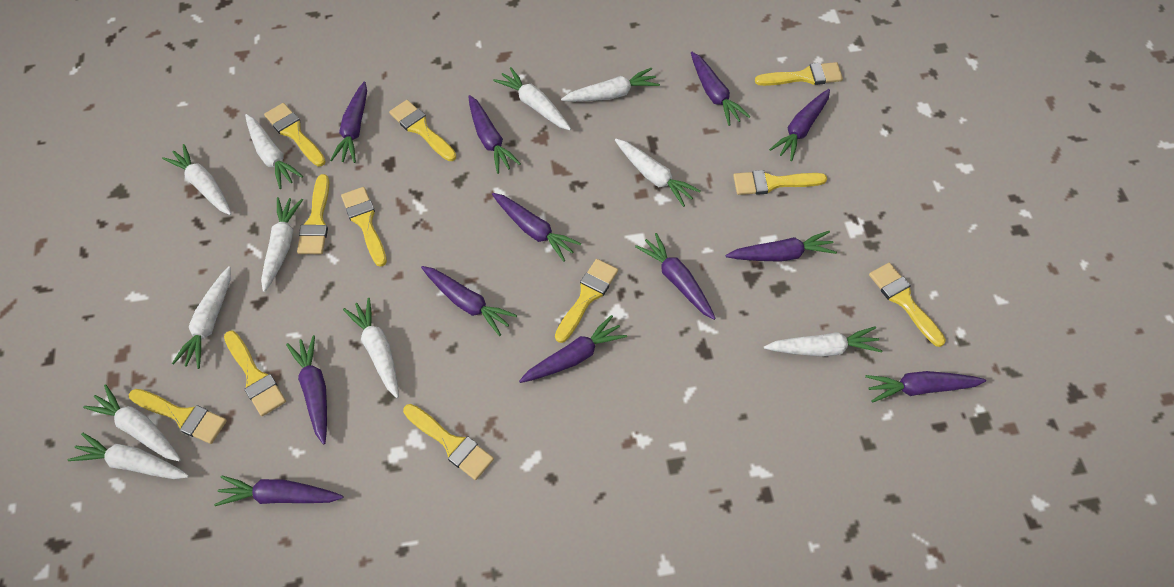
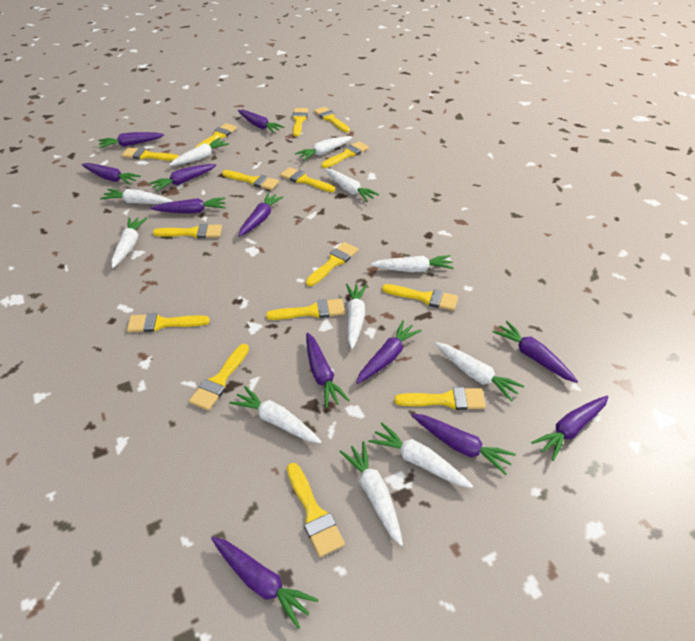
yellow brush: [129,389,227,444] [224,330,286,416] [264,103,326,166] [297,174,329,254] [341,187,387,267] [389,100,457,161] [403,404,494,480] [555,259,618,343] [733,170,827,195] [755,62,843,86] [869,263,946,347] = 11 -> [122,148,179,161] [127,313,210,332] [153,224,222,238] [189,344,249,410] [195,123,237,148] [222,170,279,190] [266,299,345,320] [280,167,335,192] [287,463,345,557] [292,108,308,136] [306,242,358,286] [314,107,350,132] [321,141,369,168] [382,284,458,311] [394,387,486,410] = 15

